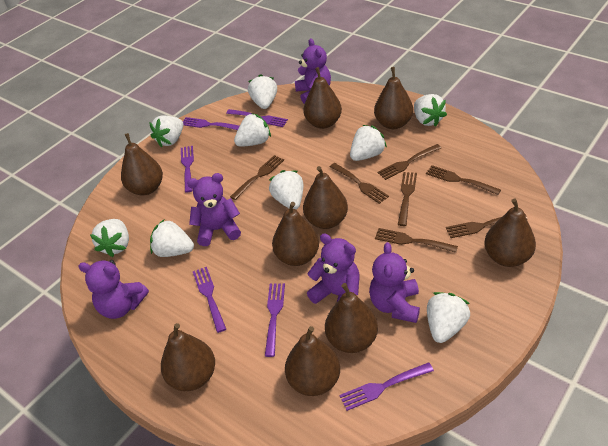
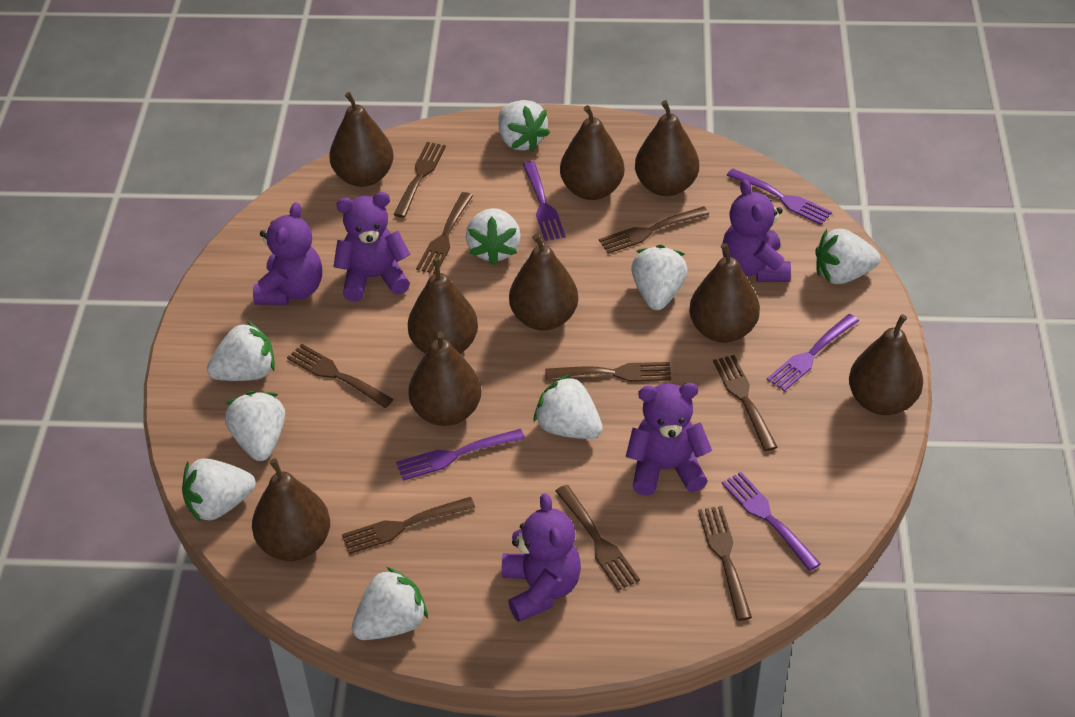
brown fork: [230,155,284,200] [330,163,389,204] [375,228,458,253] [378,144,441,180] [398,172,417,226] [426,165,501,195] [446,213,528,238] = 7 -> [287,344,394,408] [342,497,475,554] [393,142,446,218] [416,192,473,274] [545,362,671,382] [555,485,640,591] [599,206,709,254] [698,506,752,621] [713,355,777,451] = 9
purple fork: [181,146,194,193] [183,117,239,130] [193,267,226,333] [226,109,288,127] [265,283,285,357] [340,362,434,411] = 6 -> [396,429,525,481] [523,161,565,241] [722,472,821,571] [726,168,832,225] [767,314,859,391] = 5

